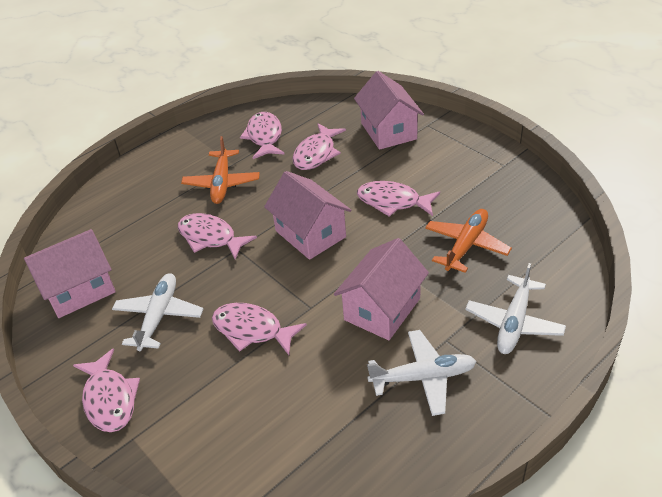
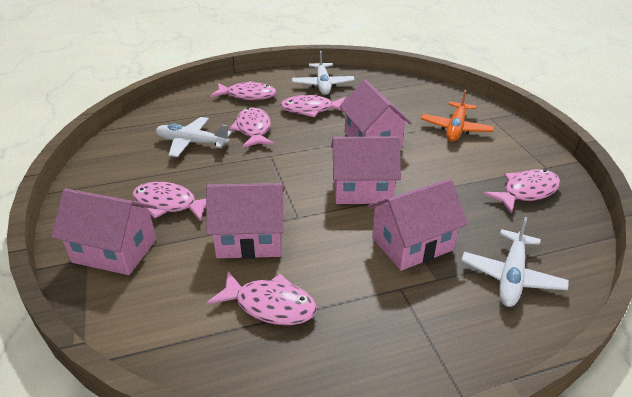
orange plane: [181,136,260,204] [425,209,512,273] = 2 -> [421,90,494,142] = 1
pink house: [24,229,116,318] [264,171,351,260] [334,238,429,340] [354,71,424,150] = 4 -> [51,188,156,275] [206,183,284,259] [331,136,401,204] [339,80,411,149] [368,178,468,271] = 5

